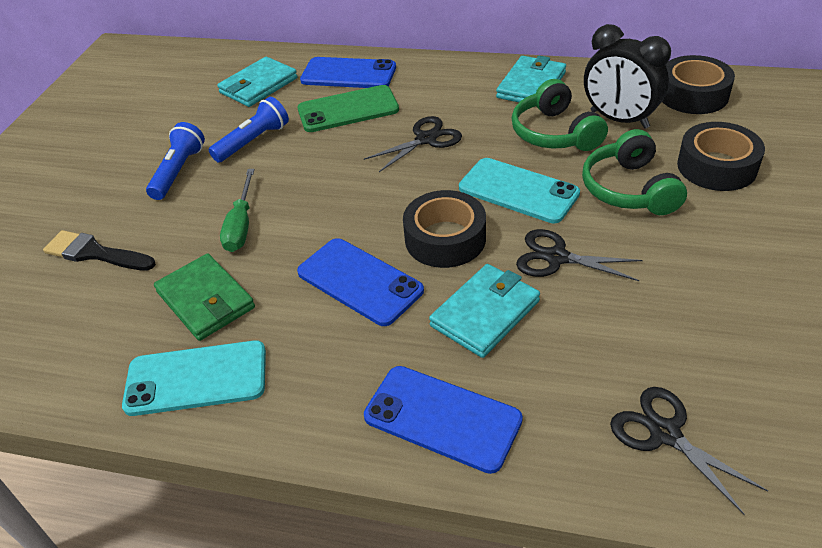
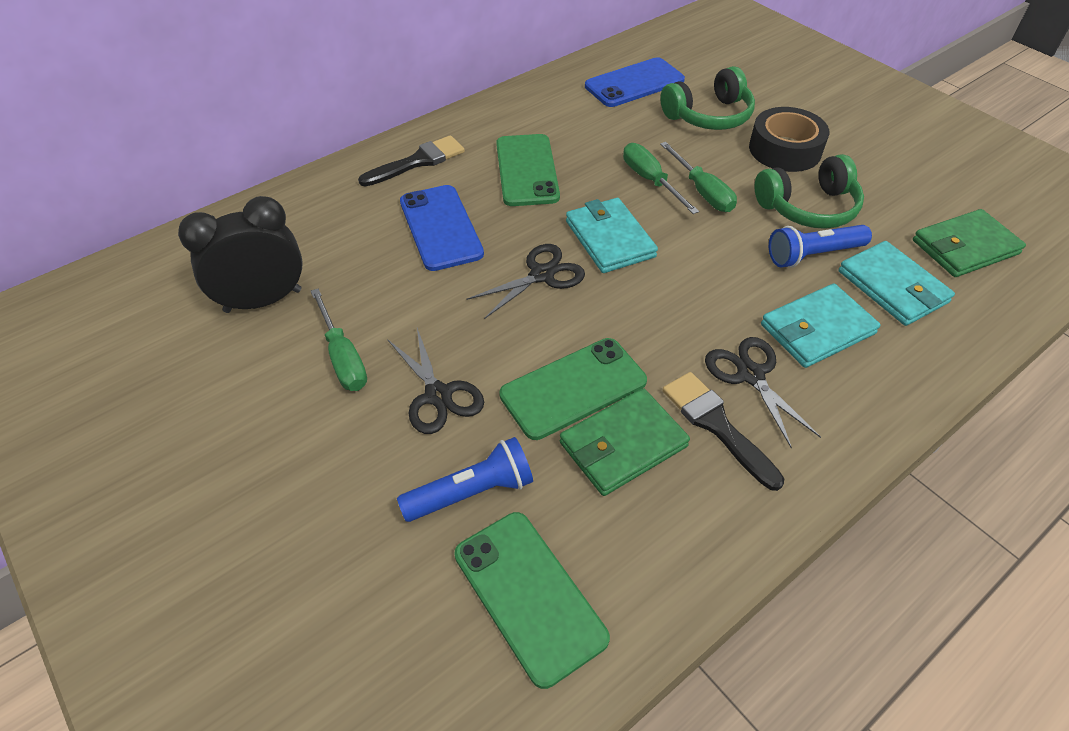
black brush: [43,230,156,271] = 1 -> [358,135,465,187] [663,372,784,491] = 2
black tape: [403,190,486,268] [662,55,735,114] [677,122,765,191] = 3 -> [749,107,829,172] = 1
blue phone: [297,238,424,326] [300,57,396,88] [364,366,523,474] = 3 -> [400,185,484,271] [585,57,685,107] = 2
green phone: [297,85,399,132] = 1 -> [454,512,610,689] [496,134,560,206] [499,338,647,440] = 3
green screwdriver: [220,169,255,252] = 1 -> [311,289,367,391] [623,143,699,214] [660,142,737,212] = 3
green wallet: [154,253,255,341] = 1 -> [560,388,690,496] [913,209,1026,277] = 2
turquoise phone: [122,340,266,416] [459,158,580,223] = 2 -> none = 0

